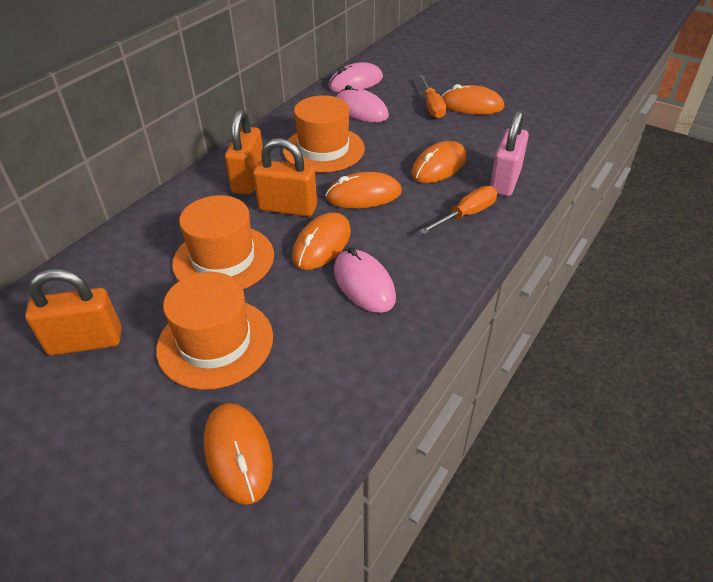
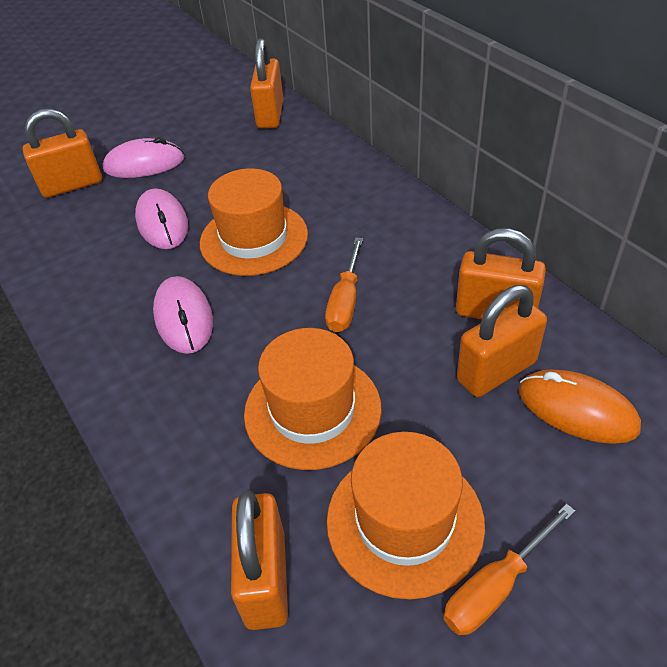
orange mouse: [204,403,273,505] [292,212,351,270] [325,172,402,208] [411,141,466,183] [441,84,504,114] = 5 -> [519,369,641,444] = 1
orange padlock: [25,269,122,356] [225,109,263,195] [253,138,317,217] = 3 -> [23,109,102,198] [231,491,288,630] [250,38,283,129] [456,228,546,319] [457,285,547,397] = 5
pink padlock: [490,110,529,196] = 1 -> none = 0

